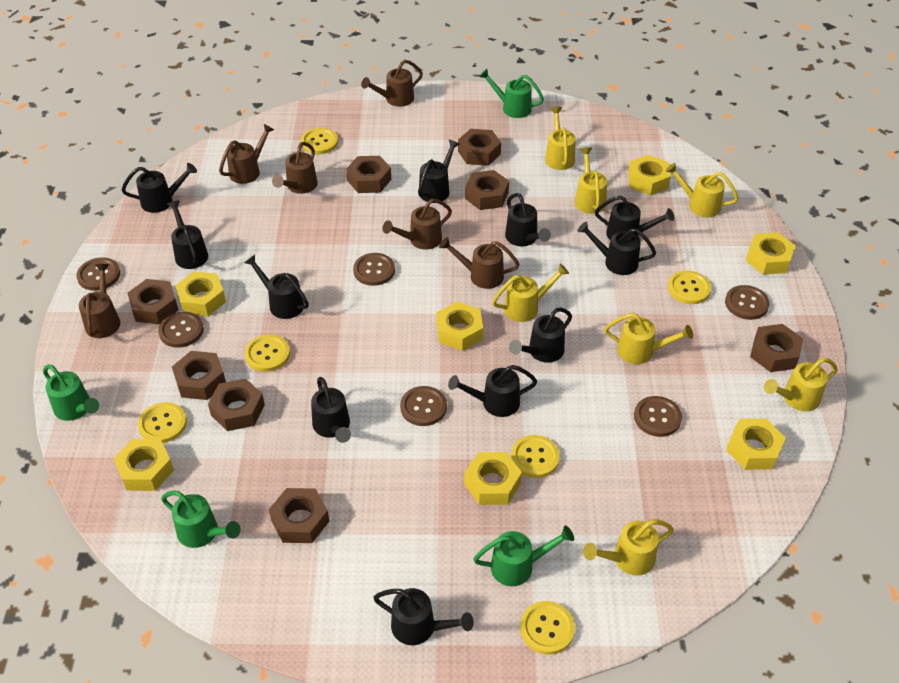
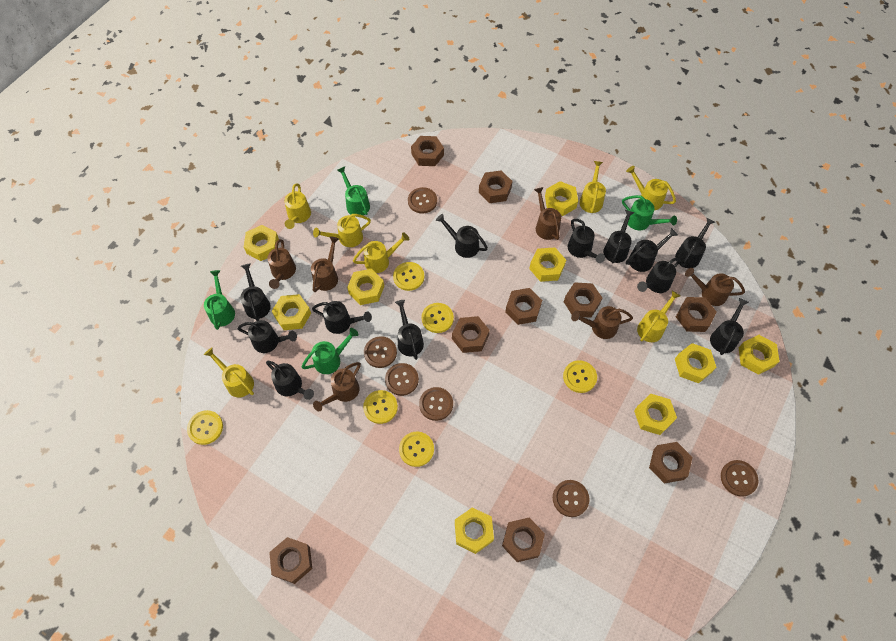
black watering can: [122,163,197,213] [167,201,208,269] [244,255,309,319] [311,377,351,443] [373,588,474,645] [418,140,460,203] [448,365,537,417] [505,193,551,246] [509,308,572,363] [578,222,656,275] [595,196,674,240] = 11 -> [237,320,297,353] [240,263,271,321] [266,361,314,400] [312,301,372,334] [395,300,424,360] [436,214,488,258] [568,219,605,263] [603,210,634,263] [626,228,678,272] [637,258,680,293] [675,217,715,268] [710,298,749,355] = 12
brown nut: [128,279,178,325] [172,351,226,400] [208,378,265,431] [269,488,329,543] [346,156,391,193] [458,129,501,166] [465,170,509,210] [750,324,803,372] = 8 -> [269,537,312,584] [411,136,444,166] [452,316,490,353] [479,171,512,203] [502,518,545,562] [505,288,542,325] [564,282,602,318] [649,442,692,483] [676,297,717,332] = 9
yellow nut: [113,439,174,491] [175,271,226,316] [437,302,483,351] [464,452,522,505] [628,155,671,196] [726,419,786,470] [746,232,796,275] = 7 -> [244,225,279,261] [272,294,311,330] [347,269,384,305] [455,507,494,554] [529,247,566,282] [545,181,578,216] [634,394,677,435] [675,343,716,383] [739,335,780,375] = 9

